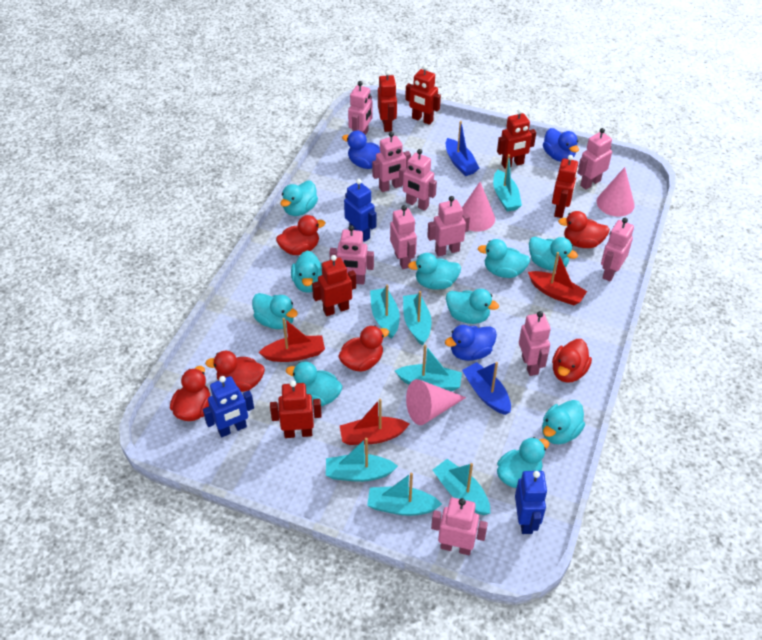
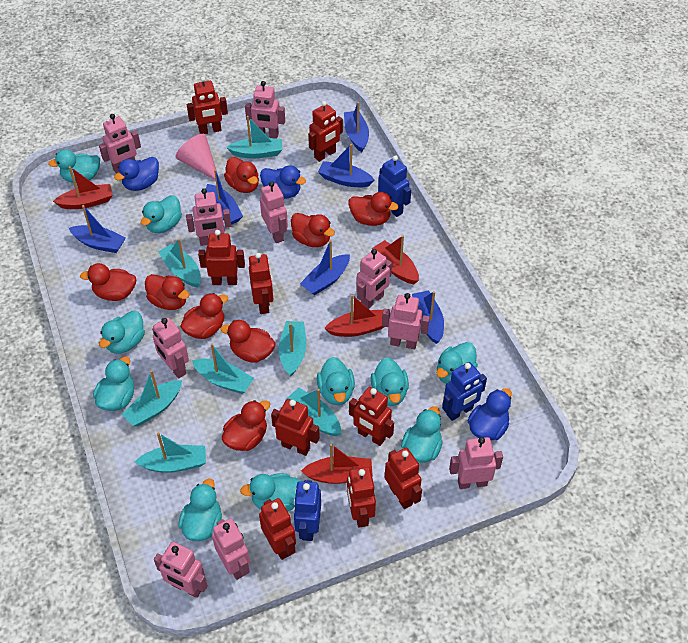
blue boat: [446,121,479,176] [462,362,511,415] = 2 -> [69,205,126,253] [206,169,243,225] [300,240,350,295] [318,144,374,187] [344,102,369,152] [412,290,444,344] = 6
pink cone: [406,379,466,425] [462,182,495,232] [597,167,635,217] = 3 -> [175,134,216,180] = 1
red boat: [258,318,325,362] [340,399,410,445] [528,252,587,305] = 3 -> [53,166,113,209] [301,444,373,484] [325,295,384,337] [372,235,419,284] = 4
red duck: [170,366,210,421] [205,351,265,392] [276,215,325,255] [338,326,389,372] [552,339,592,383] [558,211,610,248] = 6 -> [80,263,136,301] [145,274,189,310] [180,293,228,339] [220,320,275,363] [222,400,270,451] [224,157,259,193] [291,213,335,247] [348,192,399,226] = 8
red robot: [270,381,322,438] [312,255,356,316] [378,70,397,132] [405,65,441,125] [497,109,536,169] [552,155,578,218] = 6 -> [187,76,228,134] [198,230,245,285] [249,253,273,314] [259,498,296,560] [271,399,320,456] [308,101,343,162] [347,467,376,528] [349,387,394,446] [385,448,422,509] = 9

